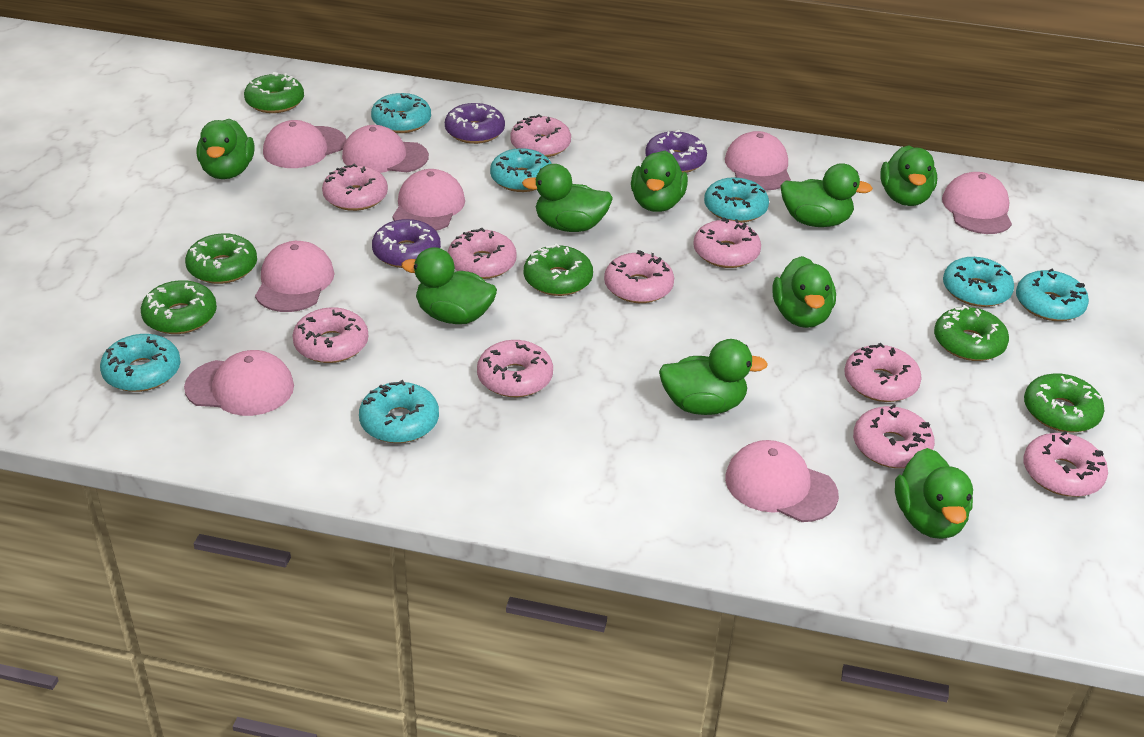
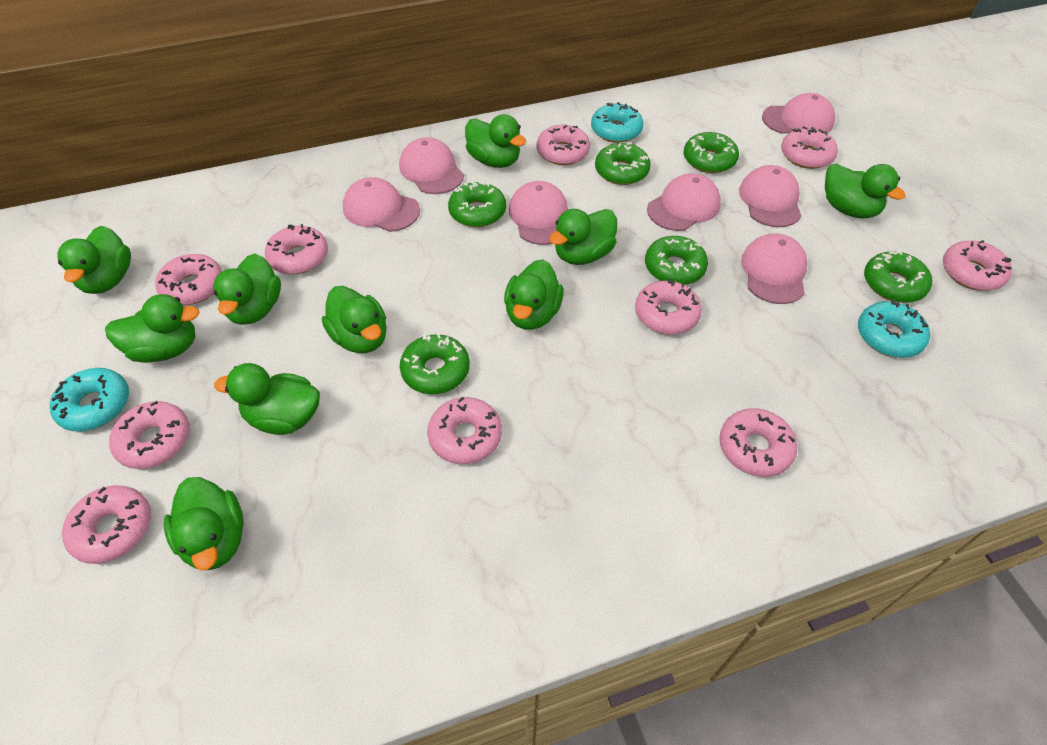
green duck: [197,119,254,179] [401,247,497,324] [522,164,613,232] [631,151,688,212] [659,339,768,415] [772,256,836,328] [780,163,873,227] [880,145,937,206] [895,448,973,539] = 9 -> [57,226,131,294] [105,294,200,363] [164,477,243,571] [213,254,281,325] [214,363,320,435] [322,286,387,353] [465,114,526,168] [504,259,564,330] [549,209,617,265] [825,164,906,219] = 10
pink cap: [184,350,294,416] [255,241,335,312] [263,120,346,168] [342,125,429,173] [392,169,465,231] [725,131,791,191] [725,440,839,522] [942,172,1012,234] = 8 -> [343,177,420,232] [399,137,464,194] [509,181,568,245] [647,173,721,231] [739,165,802,227] [741,233,807,304] [762,93,835,134] = 7
purple donut: [372,219,441,268] [445,103,505,144] [645,130,707,173] = 3 -> none = 0
turquoise donut: [100,334,180,392] [359,380,439,443] [371,93,431,133] [490,148,552,192] [704,177,769,223] [943,257,1014,307] [1016,269,1089,321] = 7 -> [50,368,129,431] [591,102,644,143] [858,300,930,358] = 3

